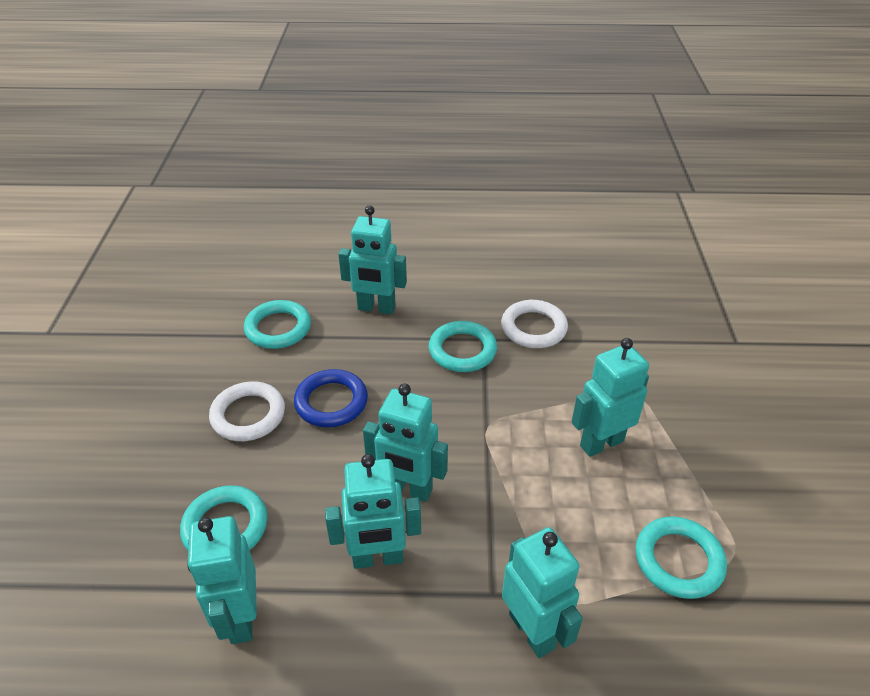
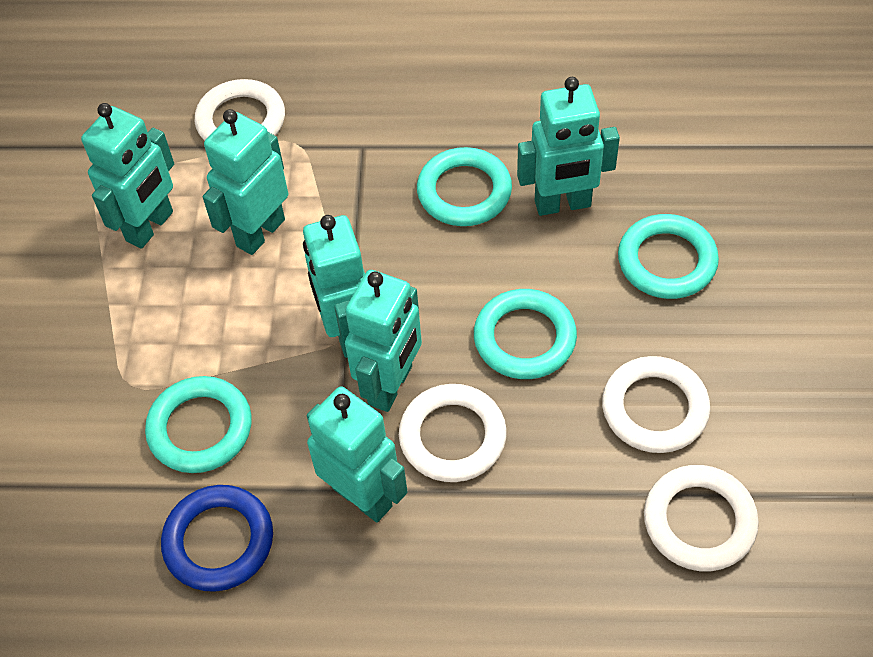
white ring: [209,381,285,441] [501,300,568,348] = 2 -> [194,79,285,141] [399,384,507,482] [602,356,710,453] [644,465,759,571] = 4

